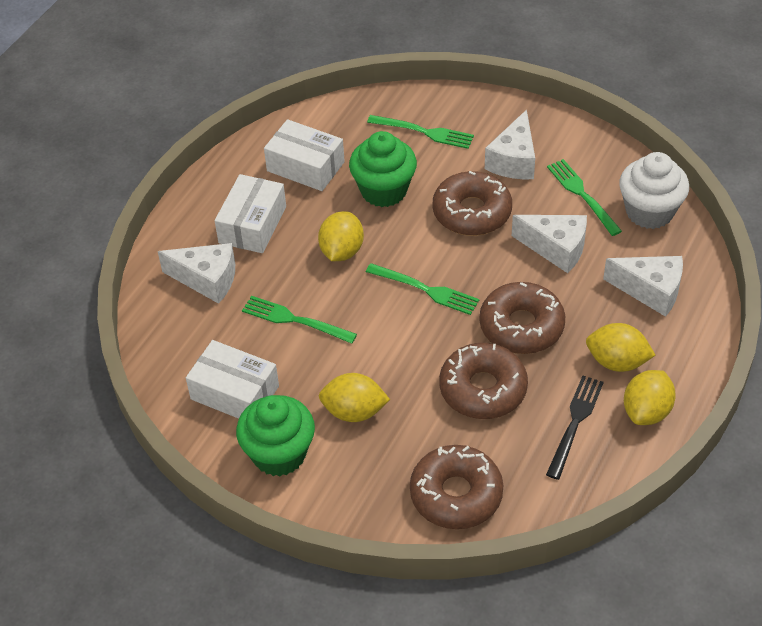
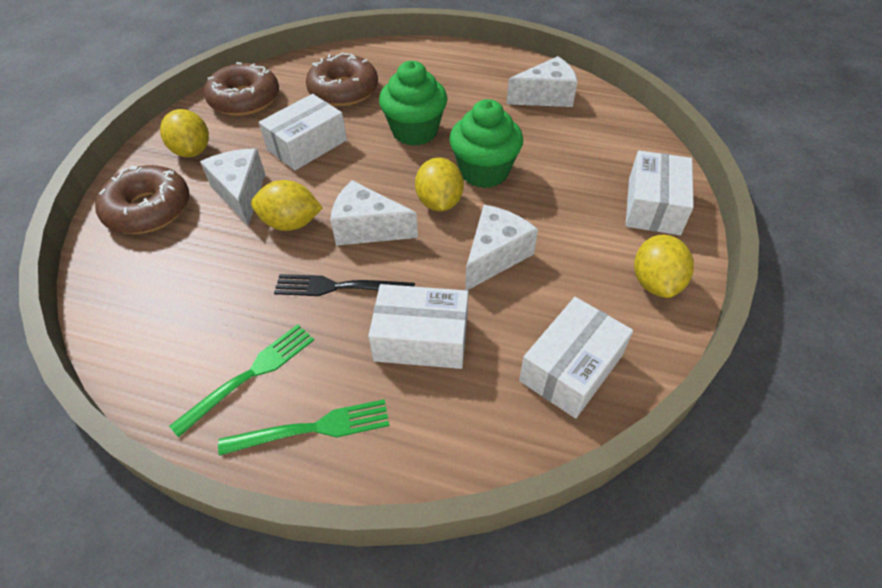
brown donut: [410,445,503,529] [433,171,512,236] [439,343,528,419] [480,282,565,354] = 4 -> [95,165,189,234] [204,62,279,116] [306,52,378,106] = 3
green fork: [242,296,357,344] [366,263,479,315] [367,115,474,149] [547,159,622,236] = 4 -> [169,324,314,438] [218,399,389,456] = 2
white box: [186,340,279,419] [215,174,286,253] [264,119,345,191] = 3 -> [259,94,347,170] [368,284,468,369] [519,297,633,419] [626,150,694,235] = 4
white cupcake: [619,152,689,229] = 1 -> none = 0

